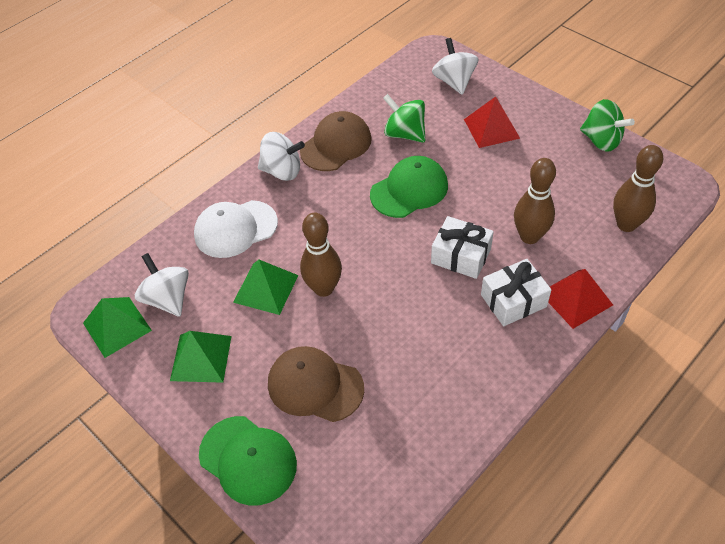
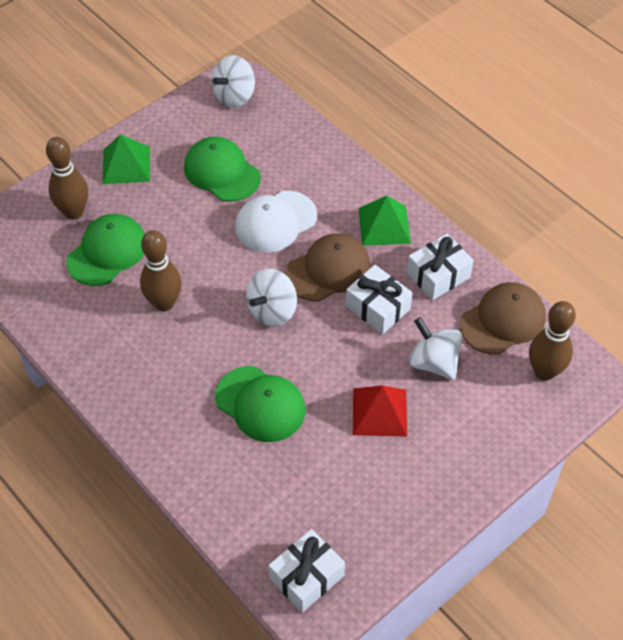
green cap: [199,416,297,506] [370,156,448,218] = 2 -> [66,214,145,286] [184,136,261,202] [215,366,305,442] = 3
green pyramid: [83,297,152,358] [170,331,232,383] [233,260,299,315] = 3 -> [103,134,150,184] [359,196,411,246] = 2
green spinning top: [383,94,425,143] [580,99,635,152] = 2 -> none = 0
red pyramid: [464,97,520,148] [548,269,613,329] = 2 -> [353,385,407,437] = 1
white gift: [431,216,494,279] [481,259,551,326] = 2 -> [268,529,345,613] [346,265,412,334] [407,234,474,300] = 3

